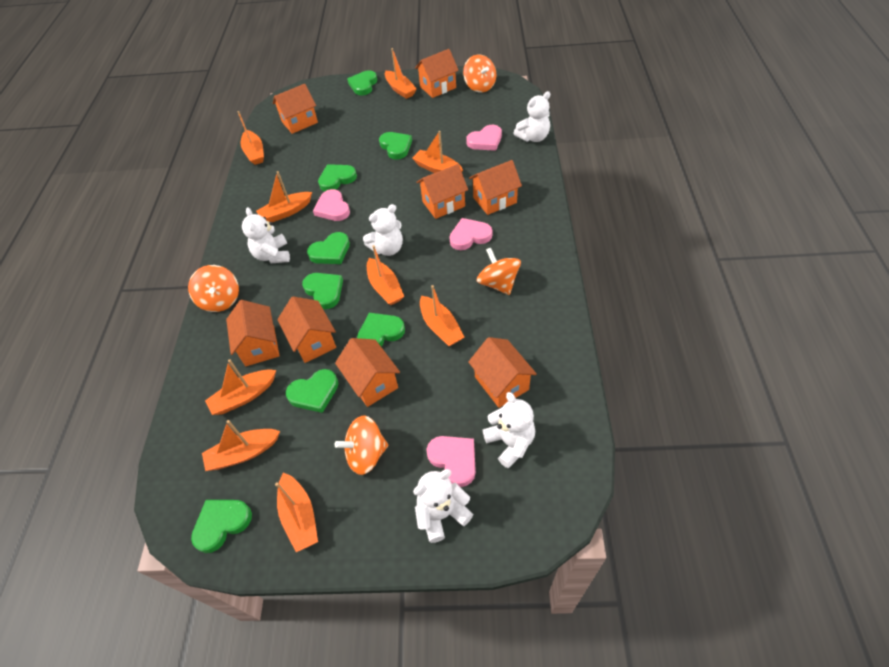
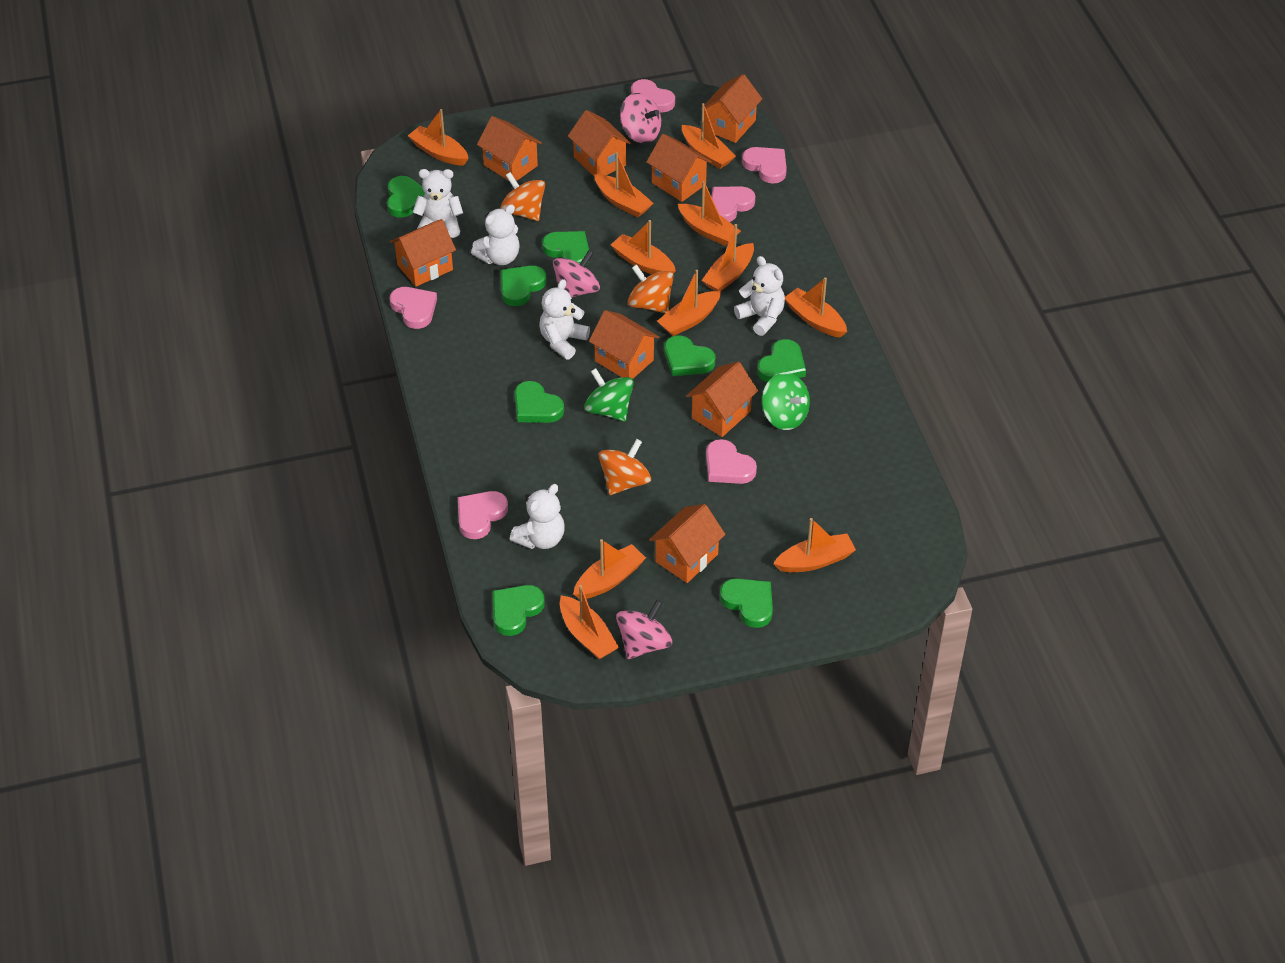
green spinning top: none = 0 -> [584,368,634,421] [762,372,810,430] = 2
orange boat: [202,420,280,471] [205,359,276,415] [238,111,264,165] [256,171,312,222] [275,472,318,552] [367,245,404,305] [385,48,417,99] [412,131,463,173] [420,285,465,346] = 9 -> [408,109,469,165] [560,585,619,659] [573,539,646,599] [594,152,654,217] [611,220,676,274] [657,270,721,336] [678,181,741,246] [682,103,736,169] [701,224,754,291] [773,518,856,572] [785,277,847,338] = 11
orange spinning top: [188,265,239,312] [335,416,388,475] [463,54,496,93] [477,248,521,295] = 4 -> [500,172,545,221] [598,439,651,495] [627,264,674,313] = 3
pink heart: [313,189,350,221] [426,436,476,487] [449,218,492,250] [466,125,502,151] = 4 -> [390,287,437,329] [458,491,508,539] [631,79,675,112] [706,439,757,484] [711,187,755,222] [742,147,787,184] = 6
pink spinning top: none = 0 -> [553,250,600,298] [616,600,672,659] [620,93,661,143] = 3

